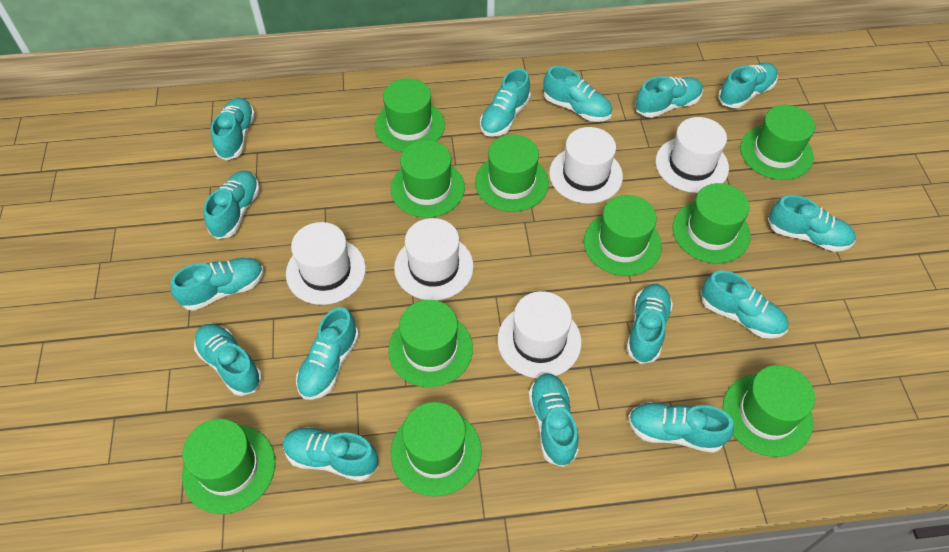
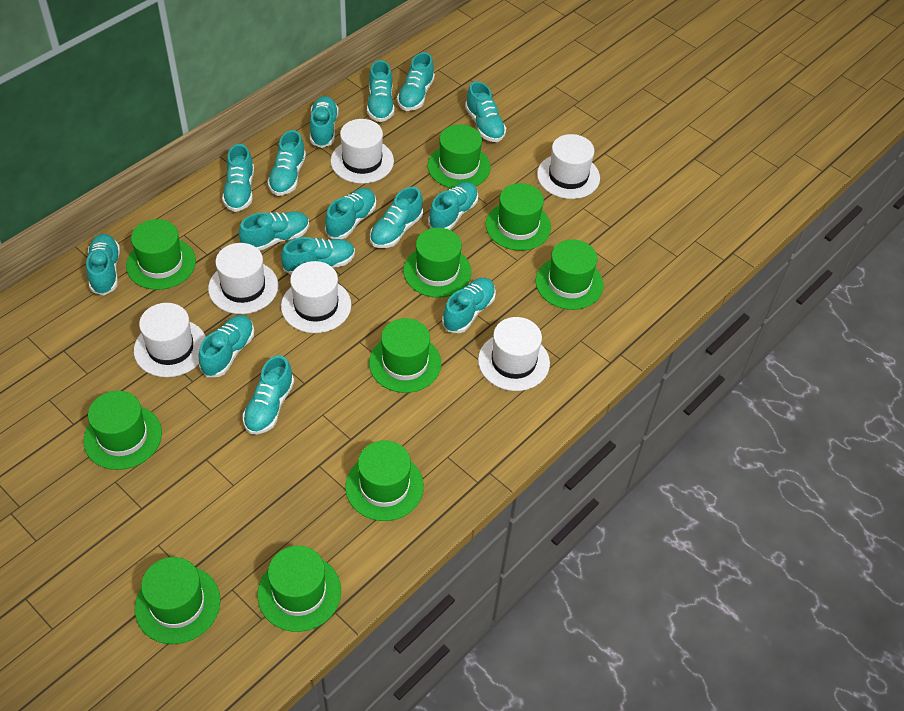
white hat: [286,222,366,305] [394,218,474,300] [497,291,582,378] [549,127,623,204] [656,117,729,193] = 5 -> [134,303,206,377] [208,243,278,314] [281,261,351,333] [331,119,394,184] [478,317,550,391] [537,134,600,199] = 6

